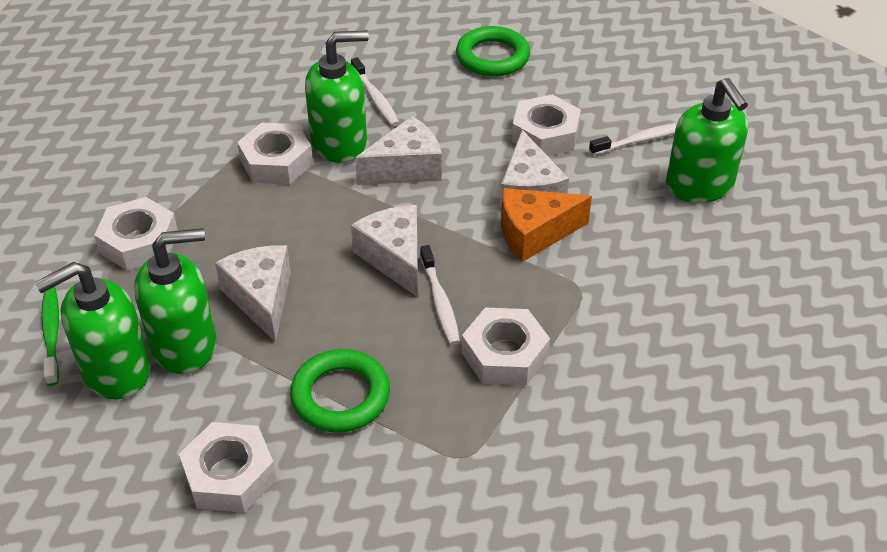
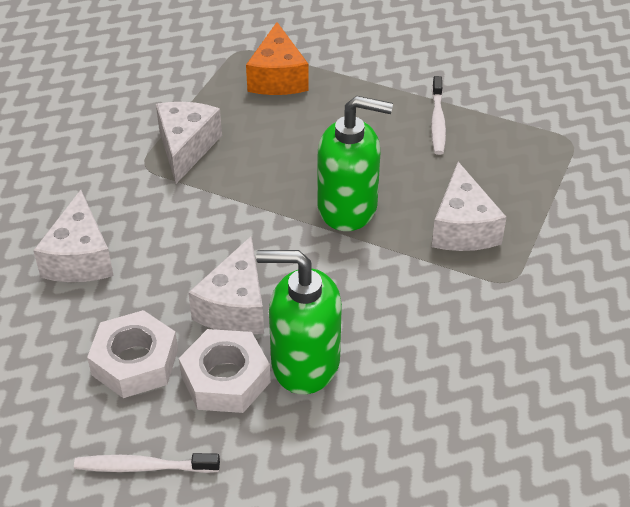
green ring: [290,349,390,433] [456,26,530,76] = 2 -> none = 0
green soap dispenser: [34,262,151,400] [134,228,217,374] [305,30,369,163] [666,78,748,203] = 4 -> [256,250,342,394] [317,96,393,231] = 2
green toothbrush: [41,287,59,386] = 1 -> none = 0
white nut: [94,197,178,271] [179,422,277,513] [237,122,313,185] [462,307,550,386] [512,94,581,156] = 5 -> [87,310,178,398] [179,329,271,413] = 2
white toothbrush: [351,57,399,127] [420,245,460,345] [589,123,677,155] = 3 -> [74,453,220,473] [431,76,446,155] = 2

